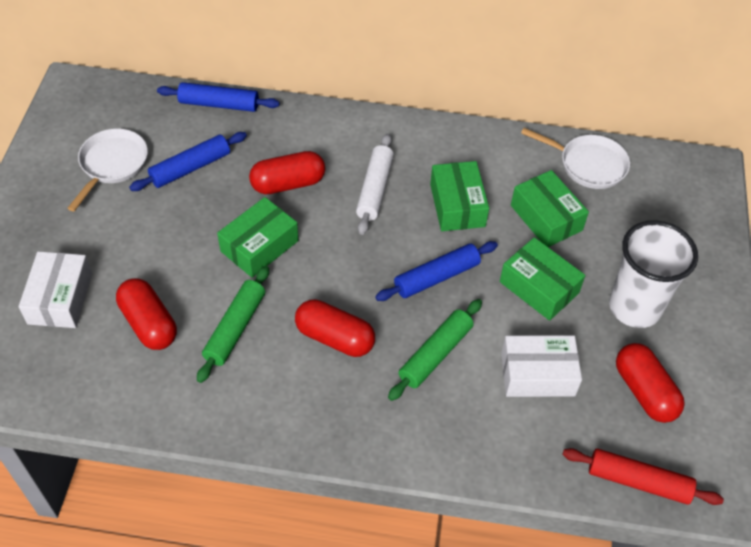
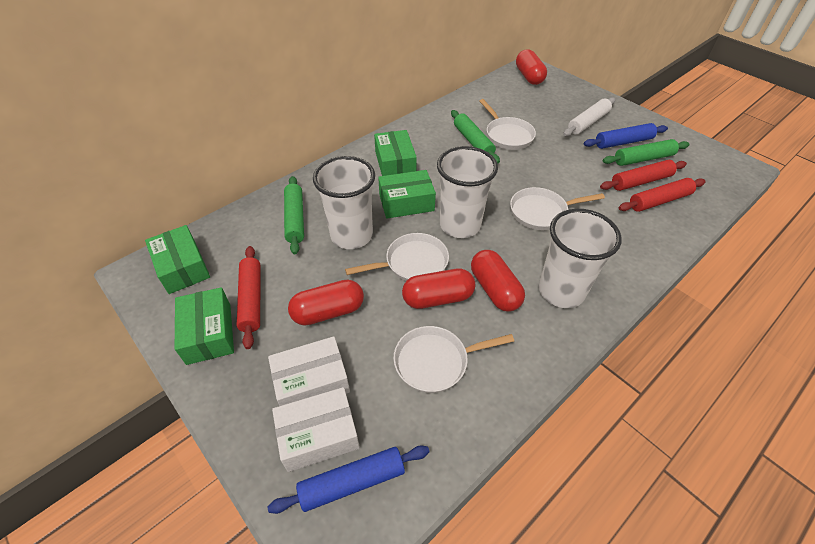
blue rolling pin: [129,132,247,191] [157,82,280,112] [375,241,498,301] = 3 -> [267,445,429,514] [584,123,668,149] = 2
green rolling pin: [197,266,269,383] [388,299,482,401] = 2 -> [284,176,304,255] [451,110,500,164] [603,139,690,166] = 3
red rolling pin: [562,448,724,505] = 1 -> [237,246,260,349] [600,160,687,191] [619,178,706,212] = 3
white cup: [609,220,698,328] = 1 -> [313,156,375,249] [437,146,498,238] [539,209,622,308] = 3
white pan: [67,128,148,212] [521,128,630,189] = 2 -> [345,233,449,281] [393,326,514,393] [479,99,536,150] [510,187,605,230] = 4

